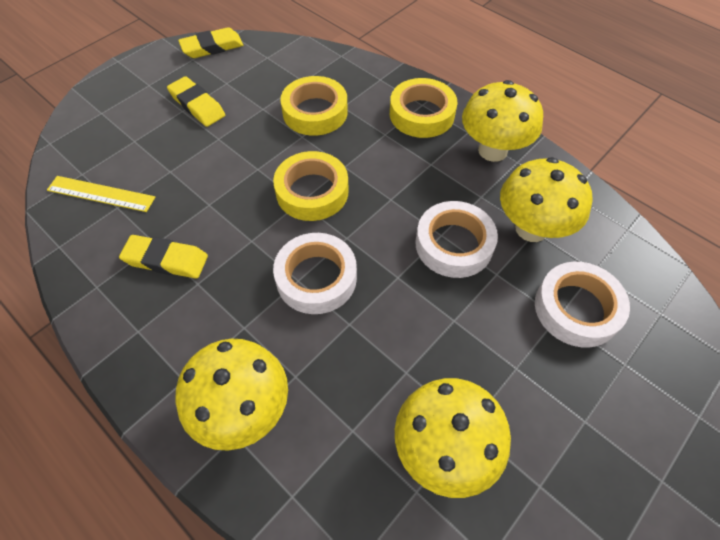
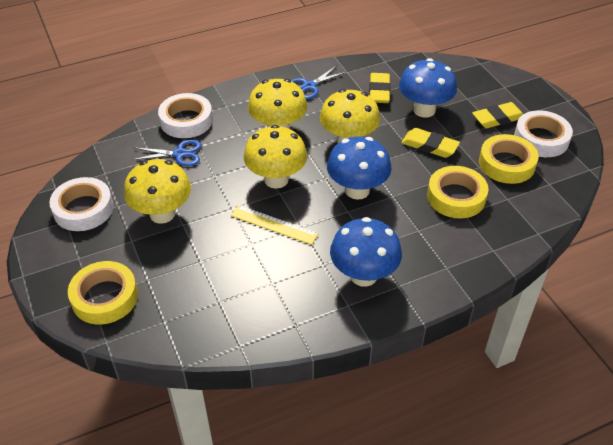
blue mushroom: none = 0 -> [327,137,392,200] [330,217,402,287] [399,58,457,118] = 3
blue scissors: none = 0 -> [132,140,201,166] [291,66,346,99] = 2

